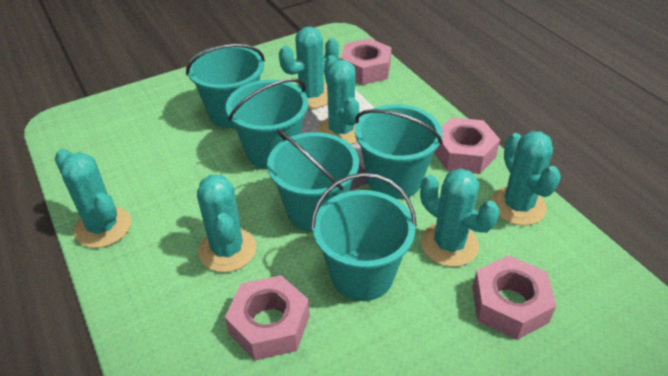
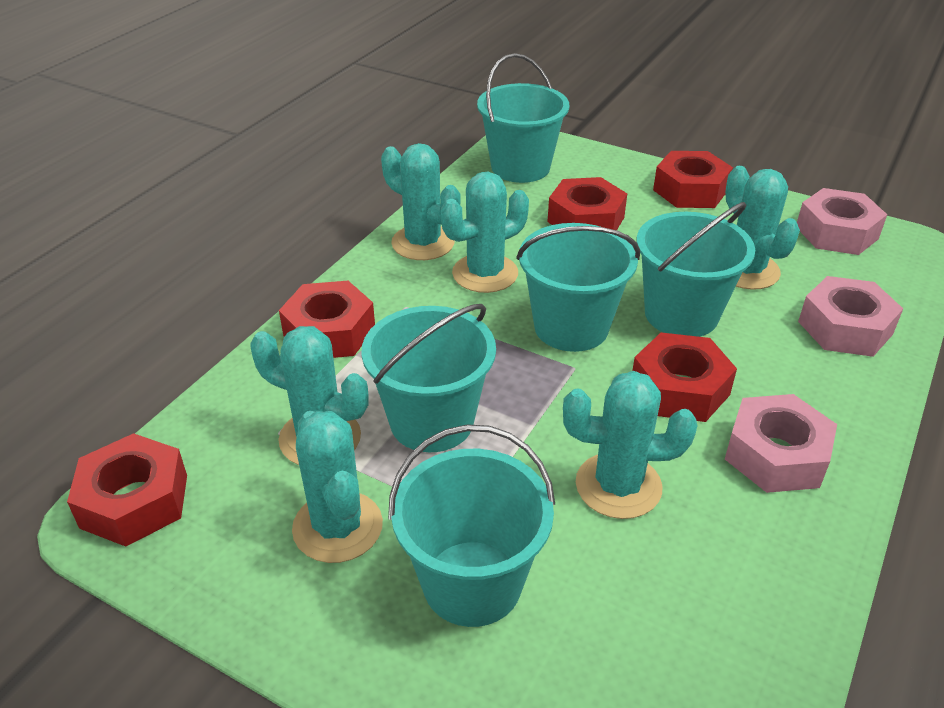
pink nut: [225,275,310,360] [341,38,391,85] [434,117,500,174] [472,255,556,340] = 4 -> [725,394,837,493] [797,188,887,255] [798,276,903,357] = 3
red nut: none = 0 -> [67,433,187,547] [279,281,375,358] [548,177,627,230] [633,333,737,422] [653,151,733,208] = 5

